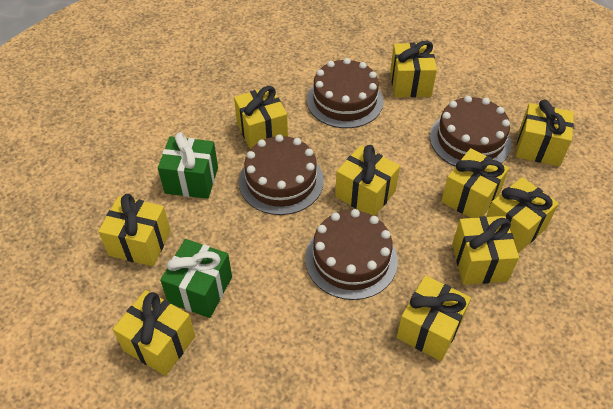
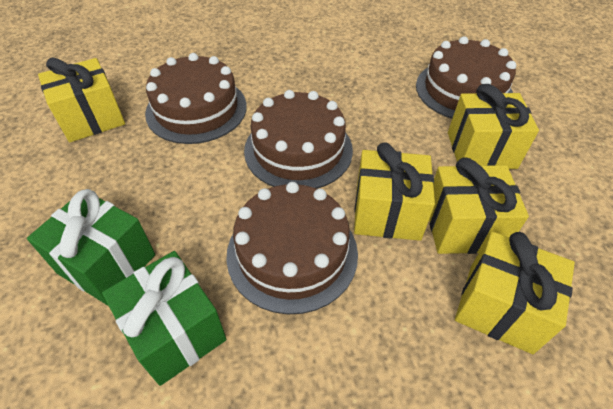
yellow gift: [98,194,171,266] [113,290,195,376] [234,86,288,149] [335,145,400,216] [390,41,437,97] [397,275,471,361] [441,148,509,218] [452,216,519,285] [486,177,559,253] [516,100,574,166] = 10 -> [38,57,125,142] [354,142,435,241] [429,157,529,254] [448,84,539,169] [455,231,575,354] = 5

